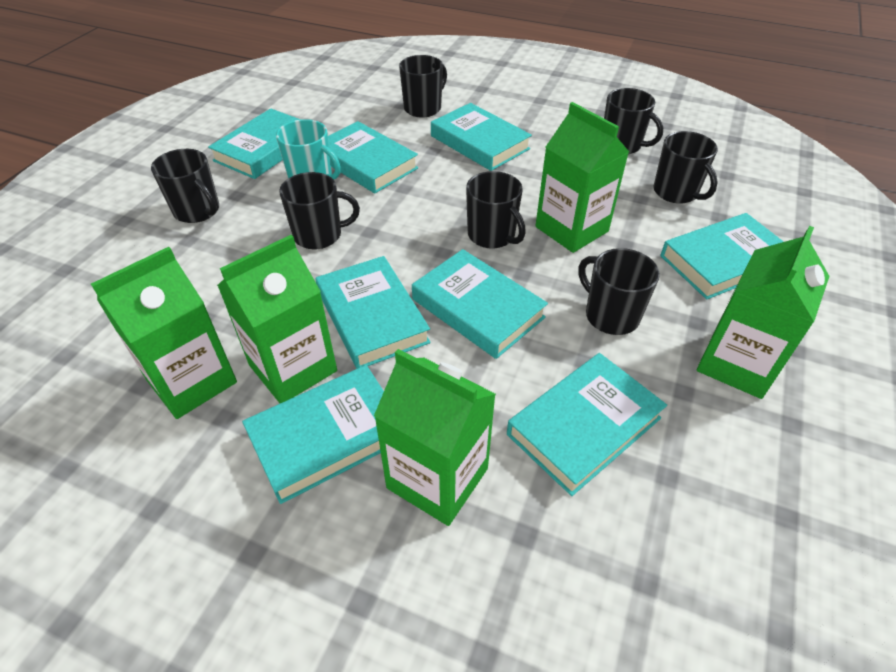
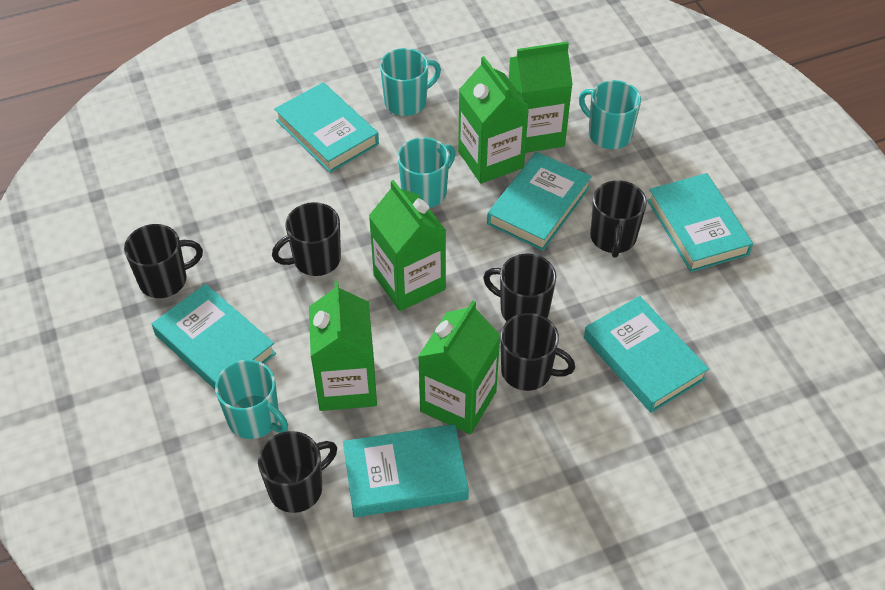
black mug: [151,149,219,223] [279,172,360,249] [399,55,447,118] [466,171,526,249] [578,248,660,335] [604,88,663,155] [653,131,718,204] = 7 -> [124,224,203,298] [258,431,337,513] [272,202,341,276] [483,253,556,321] [501,313,575,391] [590,180,647,258] = 6
turquoise book: [208,108,301,179] [242,365,384,504] [315,256,431,369] [328,121,418,193] [412,249,548,359] [431,103,532,171] [507,353,667,496] [660,213,784,299] = 8 -> [152,284,276,389] [274,82,379,173] [343,424,469,517] [487,152,592,251] [584,296,709,413] [647,173,753,272] = 6
turquoise mug: [276,119,341,180] = 1 -> [215,360,288,439] [380,48,441,116] [398,137,456,208] [579,80,641,149] = 4

